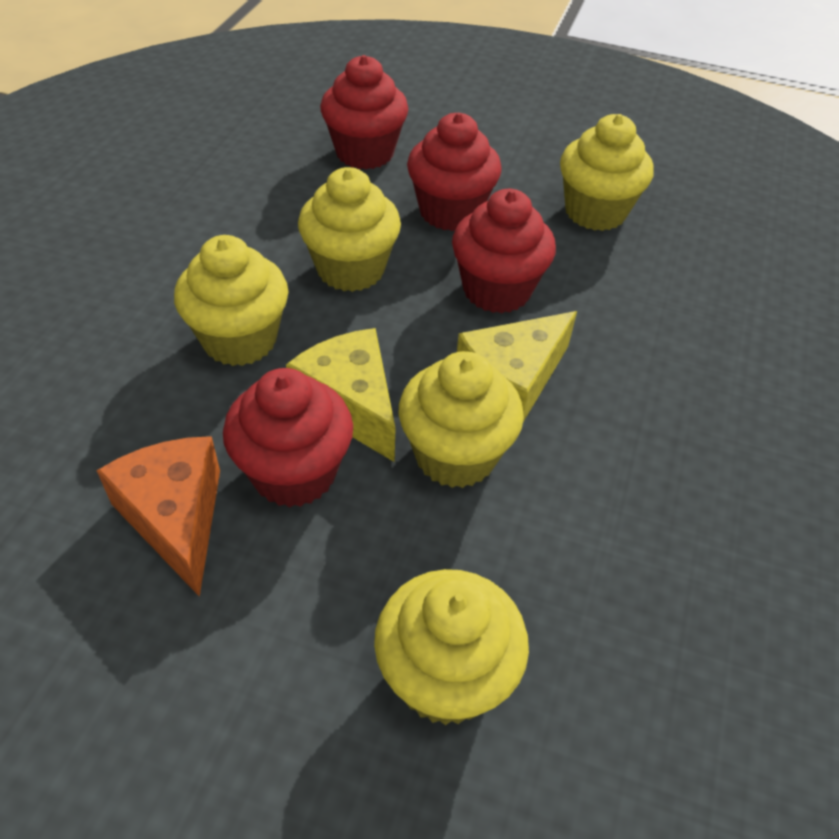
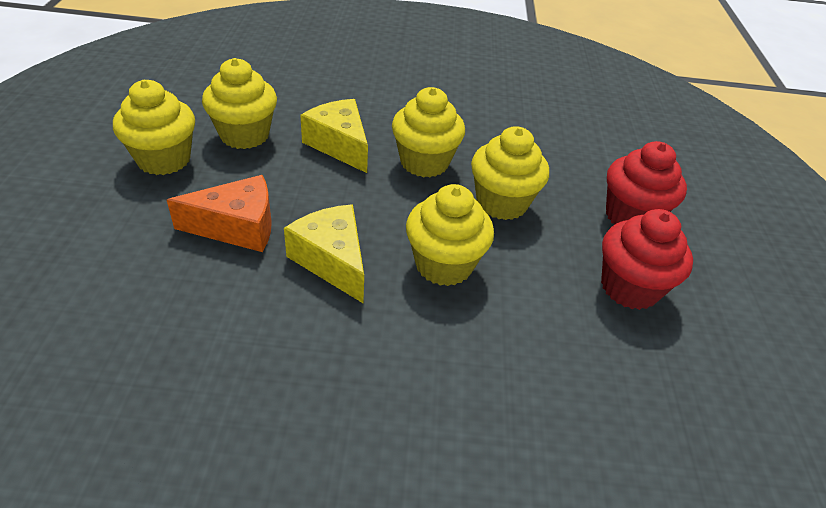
red cupcake: [223,368,353,508] [320,55,408,169] [407,112,502,231] [452,189,556,314] = 4 -> [601,209,693,310] [606,141,687,224] = 2

